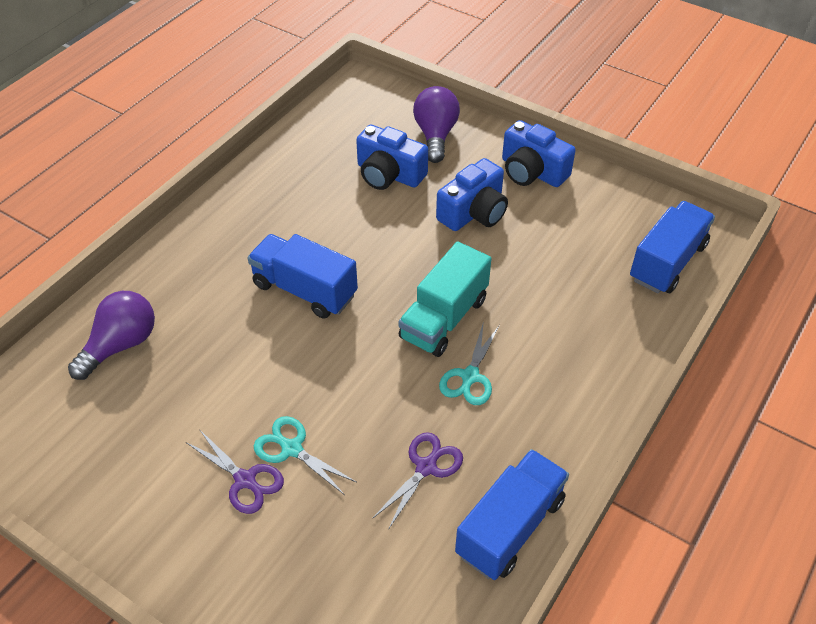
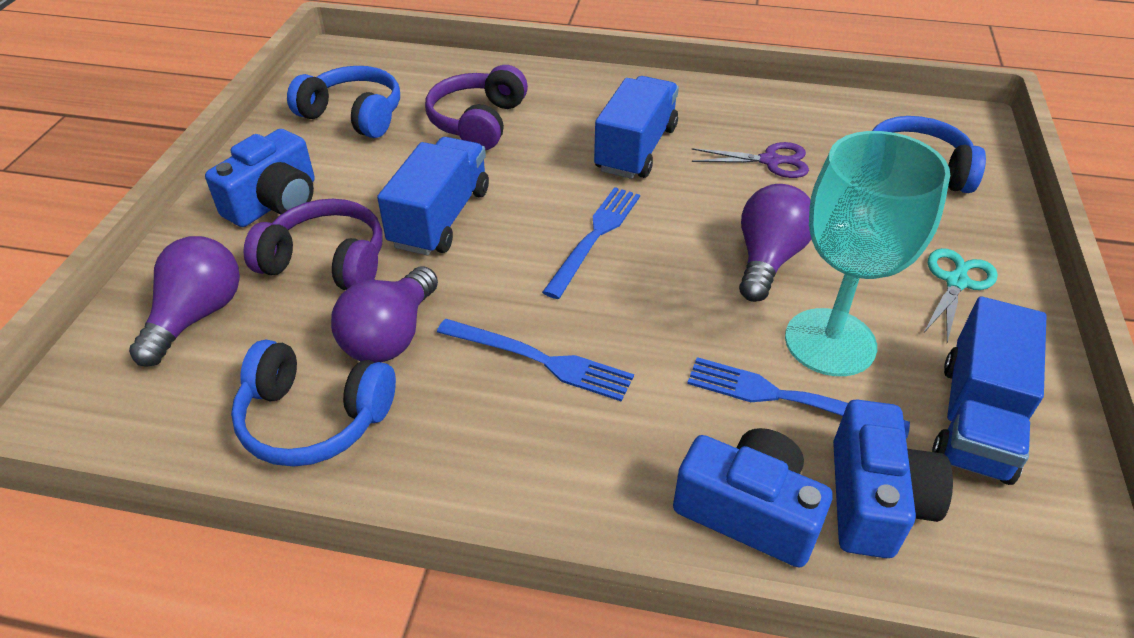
blue fork: none = 0 -> [437,319,634,402] [542,187,640,299] [687,357,910,439] = 3
blue headphones: none = 0 -> [231,339,396,467] [287,66,400,138] [872,116,986,193] = 3
purple headphones: none = 0 -> [244,199,383,290] [425,65,528,150] = 2
purple light bulb: [68,291,155,380] [413,86,460,163] = 2 -> [129,236,240,367] [331,266,438,363] [739,184,811,302] = 3
purple scissors: [186,429,284,514] [372,432,463,530] = 2 -> [692,142,809,178] = 1
turquoise goblet: none = 0 -> [785,131,950,376] = 1
turquoise scissors: [254,416,356,495] [439,321,500,405] = 2 -> [923,248,998,343] = 1
turquoise truck: [399,241,492,357] = 1 -> none = 0

